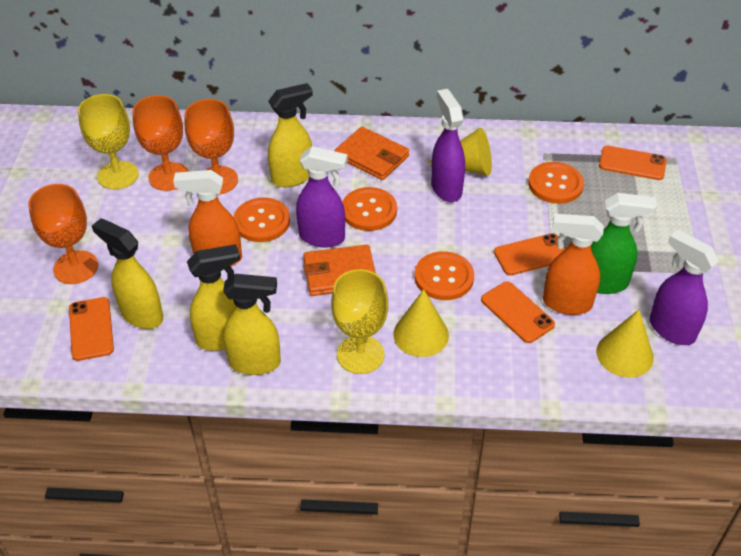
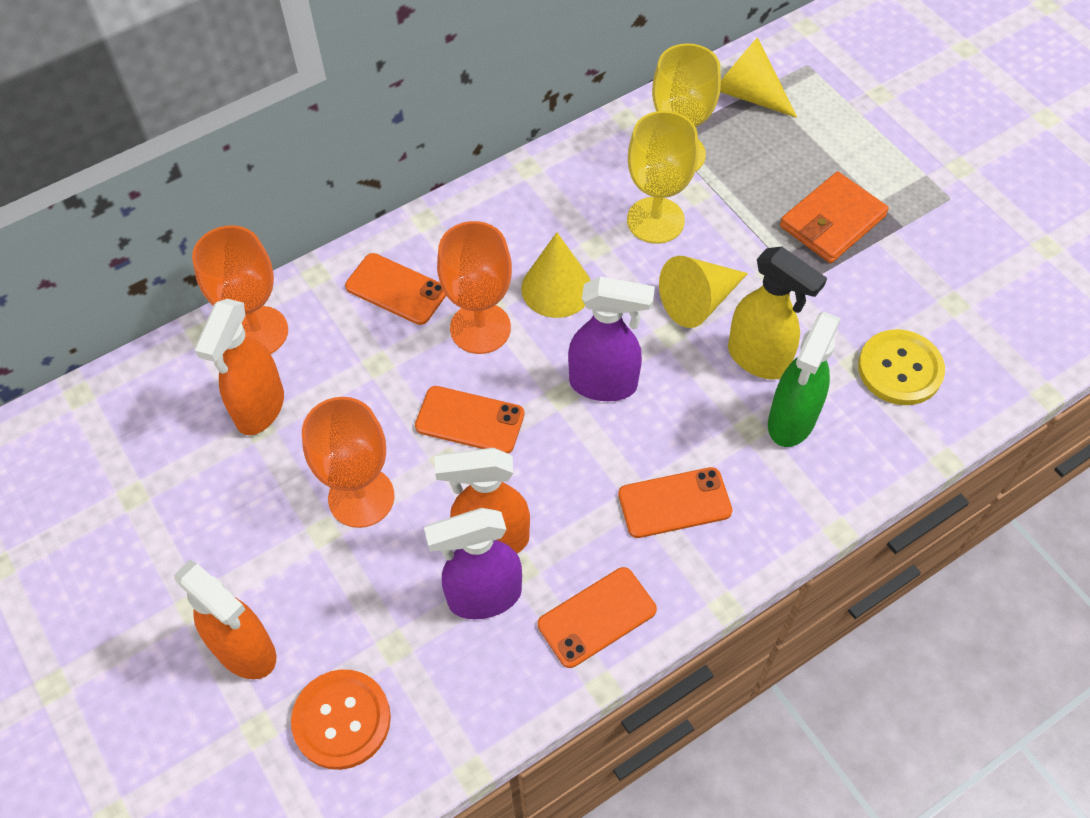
orange button: [233,197,290,242] [342,187,397,231] [414,251,474,300] [528,162,584,204] = 4 -> [291,669,391,770] = 1
orange spray bottle: [173,170,242,267] [543,214,604,315] = 2 -> [174,560,276,679] [194,299,284,435] [435,448,530,554] = 3
orange wallet: [303,245,376,296] [335,127,409,180] = 2 -> [780,172,889,263] = 1
purple spray bottle: [296,146,348,247] [431,89,465,202] [650,230,719,345] = 3 -> [424,508,522,619] [568,276,655,401] = 2
yellow button: none = 0 -> [858,329,945,405] = 1
yellow spray bottle: [92,218,163,329] [187,244,240,351] [223,274,281,375] [268,83,313,187] = 4 -> [728,246,827,380] = 1

